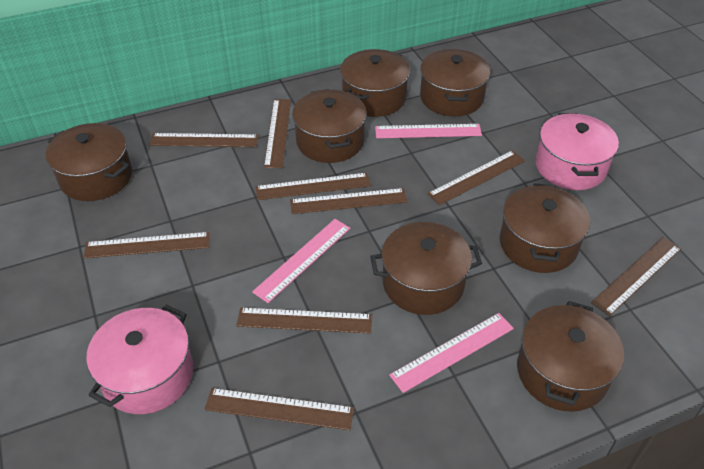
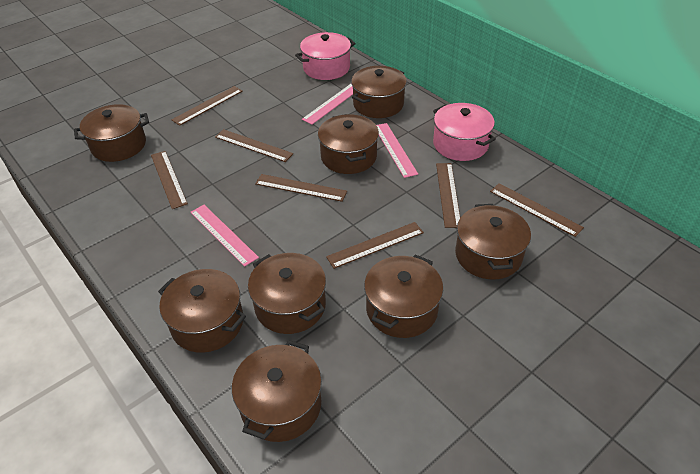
brown pot: [46,123,132,201] [292,89,367,163] [340,49,410,117] [370,222,482,315] [420,49,490,116] [500,183,590,273] [517,301,624,412] = 7 -> [74,104,149,162] [158,269,246,353] [232,340,322,442] [248,253,326,334] [318,114,379,174] [351,66,407,118] [364,254,443,338] [455,204,531,279] = 8
brown ruler: [83,232,210,258] [149,133,258,147] [205,388,354,430] [236,308,372,334] [256,173,371,200] [264,99,291,168] [290,188,408,214] [427,150,525,205] [591,237,681,316] = 9 -> [151,151,188,209] [172,86,243,126] [215,129,293,162] [255,174,347,202] [326,222,424,269] [436,163,460,228] [490,183,584,237] = 7

